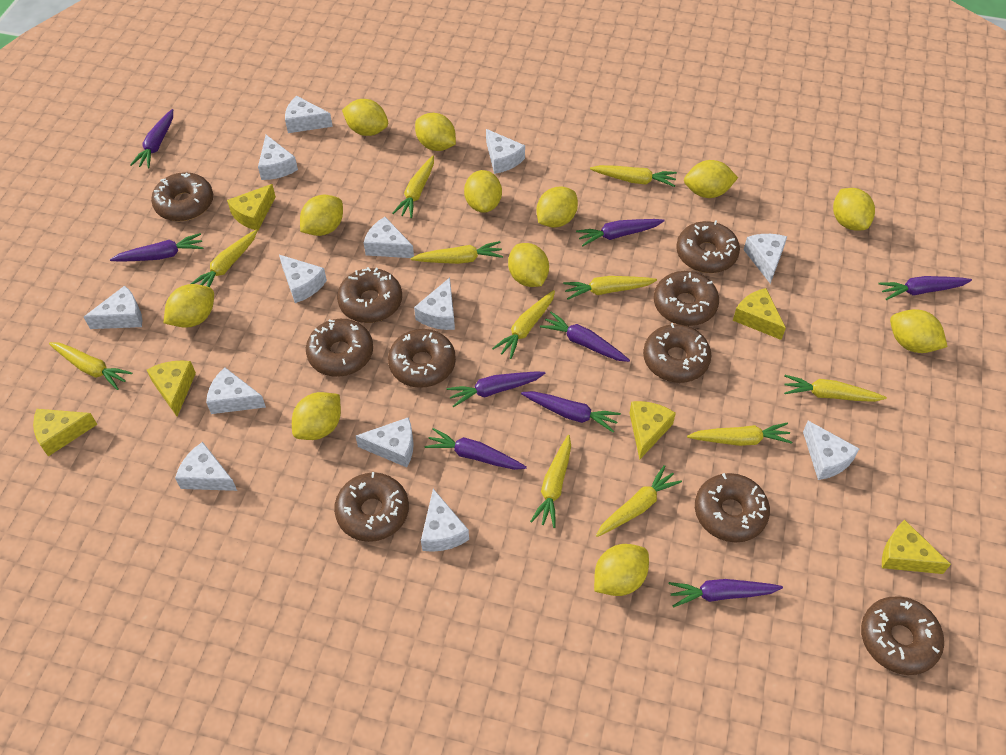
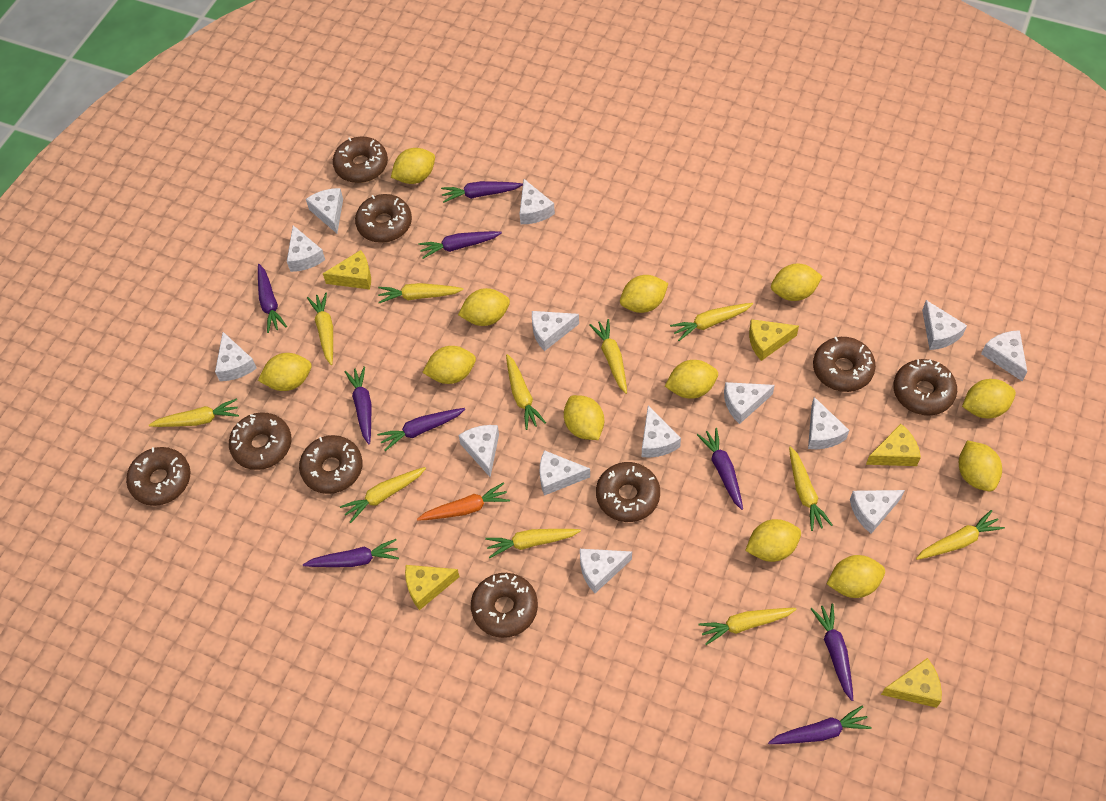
brown donut: [151,172,213,221] [306,319,373,377] [334,472,409,542] [337,267,402,323] [388,329,456,388] [643,323,711,383] [654,271,719,326] [676,220,740,273] [695,473,770,542] [861,596,944,675] = 10 -> [126,447,190,506] [229,412,292,470] [299,435,363,494] [333,137,388,183] [355,194,412,243] [471,573,538,638] [596,462,660,522] [813,337,876,392] [893,359,957,416] = 9
orange carrot: none = 0 -> [417,482,510,521] = 1
white cheese: [84,286,142,329] [175,442,237,491] [206,367,266,414] [258,135,298,180] [279,255,327,303] [285,96,333,133] [356,417,414,467] [364,217,414,258] [414,278,455,330] [421,489,469,552] [486,129,525,174] [744,234,787,284] [803,421,860,480] = 13 -> [215,332,257,381] [287,225,325,272] [306,188,343,233] [459,425,499,477] [520,179,555,224] [532,311,579,351] [540,450,590,496] [580,549,632,593] [642,405,681,457] [724,382,775,424] [808,397,849,449] [850,490,905,534] [922,300,967,350] [981,330,1027,381] = 14
yellow cheese: [33,409,97,456] [147,361,196,417] [227,184,276,230] [630,401,676,459] [733,288,786,340] [882,520,951,574] = 6 -> [323,250,371,289] [405,565,460,610] [749,319,799,361] [866,424,921,466] [881,658,942,708] = 5

